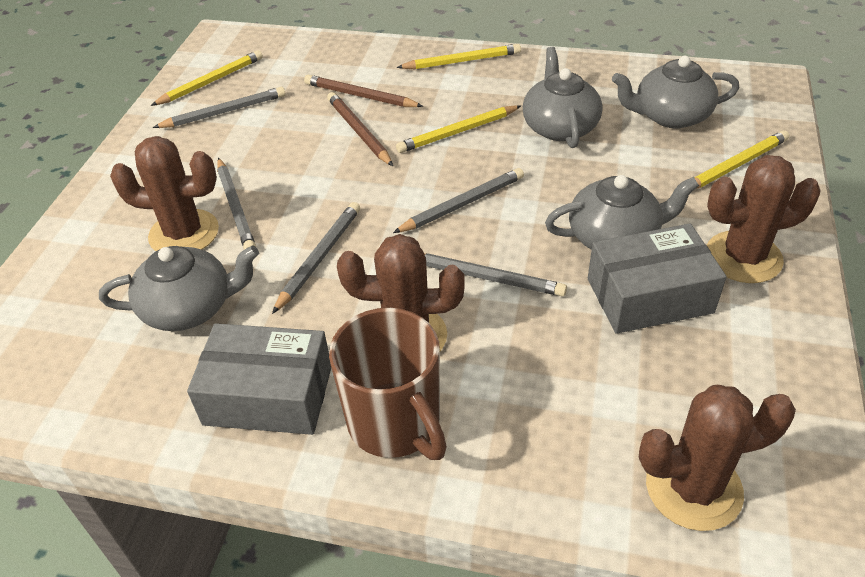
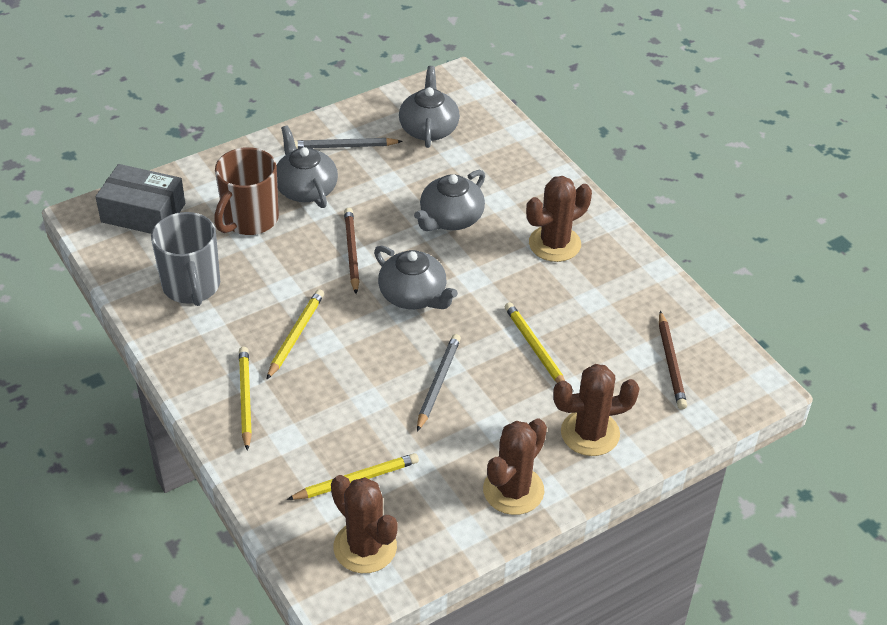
grey box: [187,323,331,435] [588,223,727,334] = 2 -> [96,164,185,234] = 1
grey mug: none = 0 -> [151,212,220,306] = 1
grey pencil: [153,87,286,128] [217,158,256,250] [272,202,360,314] [393,168,524,233] [424,253,567,296] = 5 -> [294,138,403,149] [417,334,461,432] = 2

